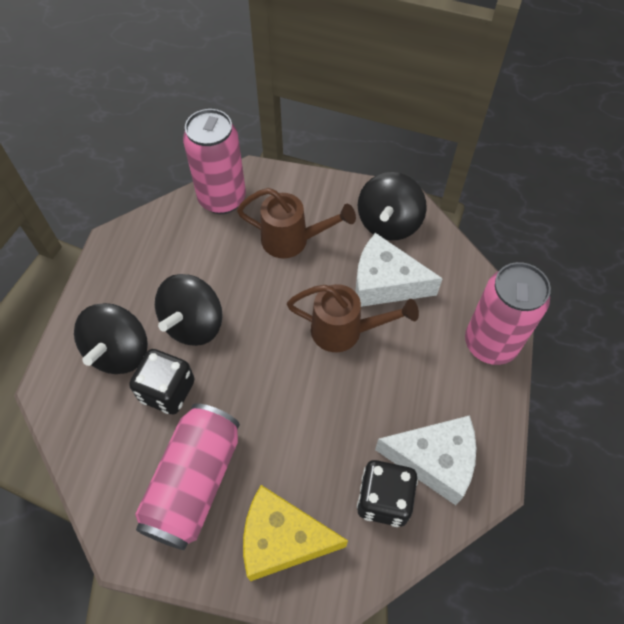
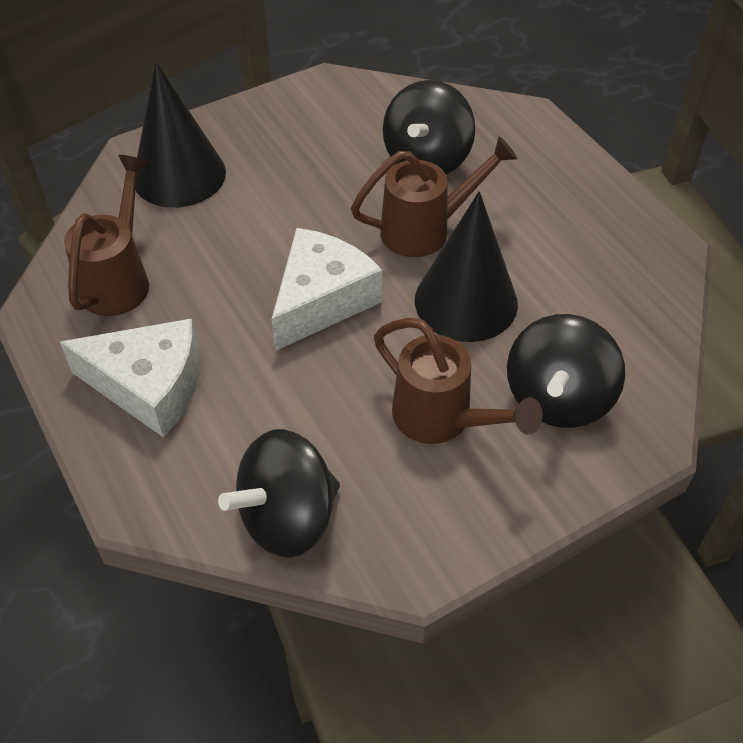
black cone: none = 0 -> [135,62,226,208] [415,191,518,342] = 2
black dice: [129,349,195,415] [357,460,418,527] = 2 -> none = 0
brown watering can: [237,188,356,258] [287,284,419,352] = 2 -> [64,155,149,316] [351,136,518,257] [374,318,543,444] = 3
pink can: [135,403,240,550] [183,109,246,214] [465,262,551,365] = 3 -> none = 0
yellow cheese: [243,485,348,581] = 1 -> none = 0

